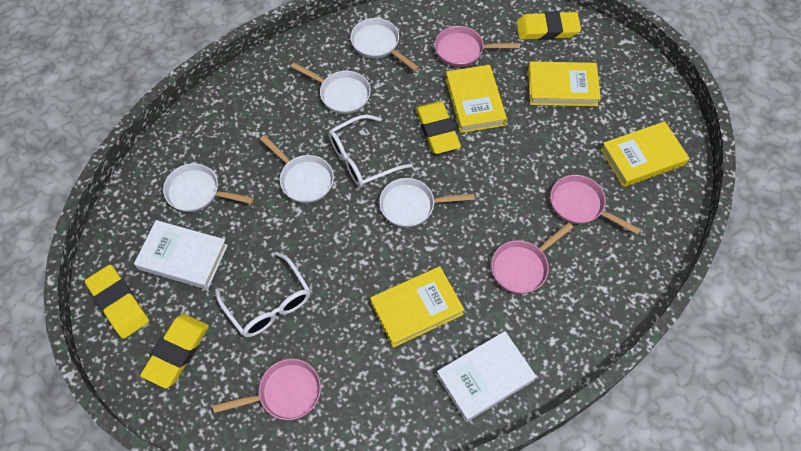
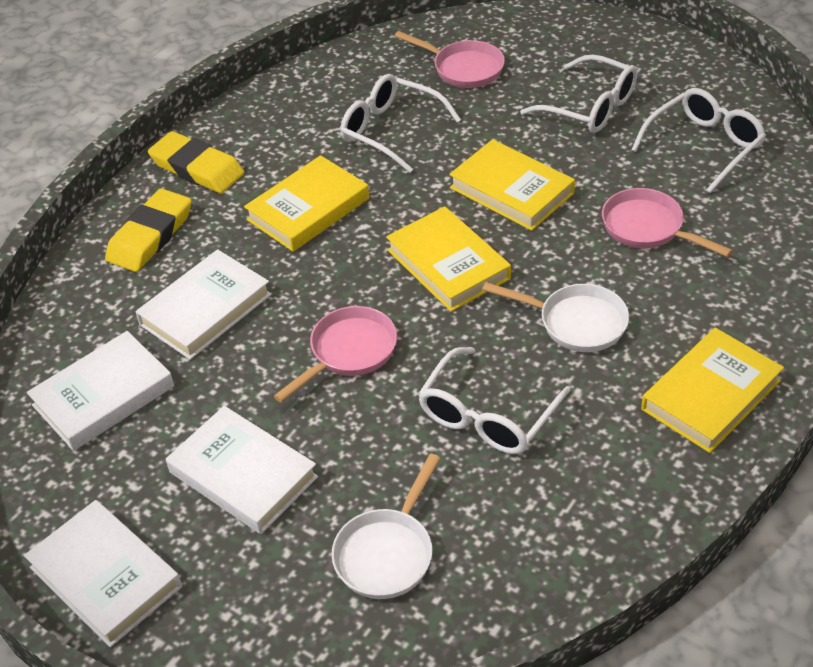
pink pan: [213,359,321,420] [435,26,520,67] [491,222,573,294] [550,175,641,235] = 4 -> [274,306,397,403] [395,31,505,88] [602,188,733,257] = 3
white book: [134,220,228,289] [437,331,536,422] = 2 -> [24,500,182,648] [27,331,174,451] [135,249,271,360] [166,406,318,534] = 4
white glasses: [215,252,310,337] [328,115,413,187] = 2 -> [341,74,461,173] [418,347,571,454] [520,54,637,133] [632,88,766,193] = 4
white pan: [163,163,254,212] [260,135,334,203] [291,62,371,114] [350,18,419,71] [379,178,475,228] = 5 -> [331,454,441,599] [483,282,629,352] = 2
yellow eraser: [85,265,149,339] [140,314,209,388] [416,101,461,154] [516,11,581,40] = 4 -> [105,189,191,272] [148,131,245,193] = 2

